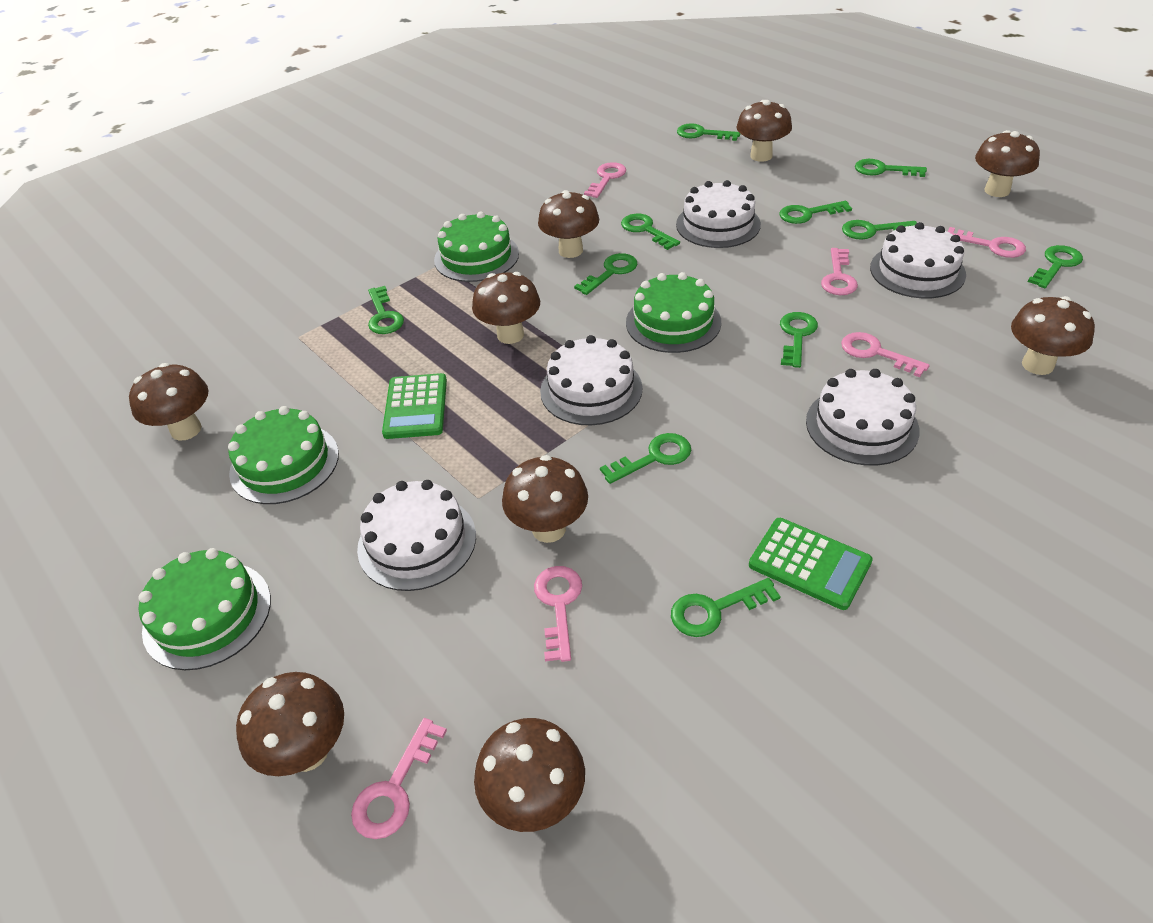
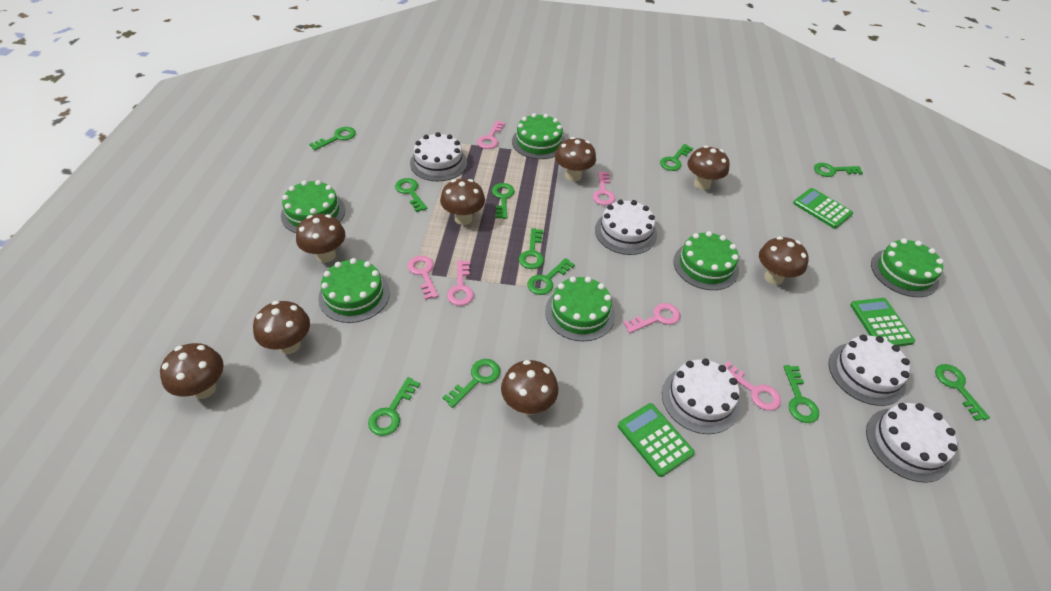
brown mushroom: [129,363,208,441] [236,672,344,776] [472,272,540,344] [474,718,585,832] [502,455,588,543] [538,190,599,258] [737,100,792,162] [975,130,1040,197] [1011,296,1095,375] = 9 -> [160,343,224,399] [253,301,310,354] [296,214,345,263] [440,179,485,225] [501,360,559,415] [555,137,596,181] [687,146,730,190] [759,237,809,285] = 8
green cake: [138,548,271,670] [228,406,339,504] [434,212,519,282] [626,272,721,353] = 4 -> [281,180,345,233] [318,258,390,323] [512,113,565,159] [545,277,615,341] [673,231,739,290] [871,238,943,297] = 6
green calculator: [382,373,447,439] [749,518,873,610] = 2 -> [618,403,695,477] [793,188,853,229] [850,298,915,346] = 3

